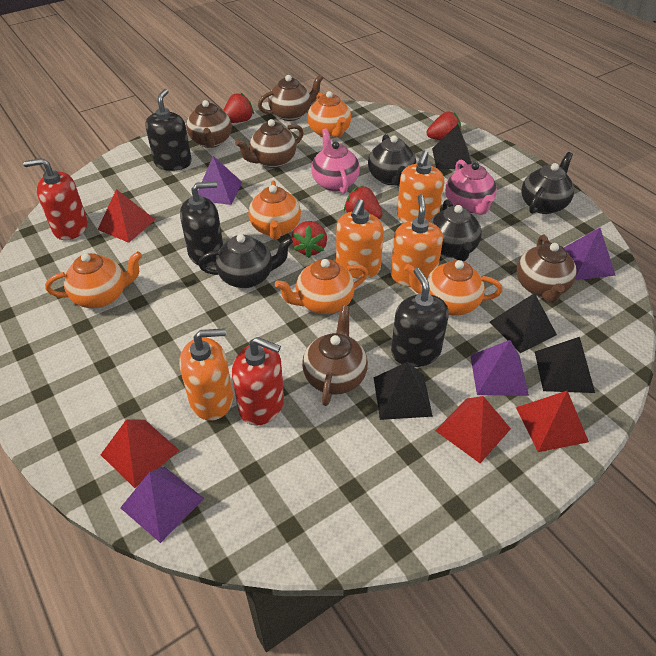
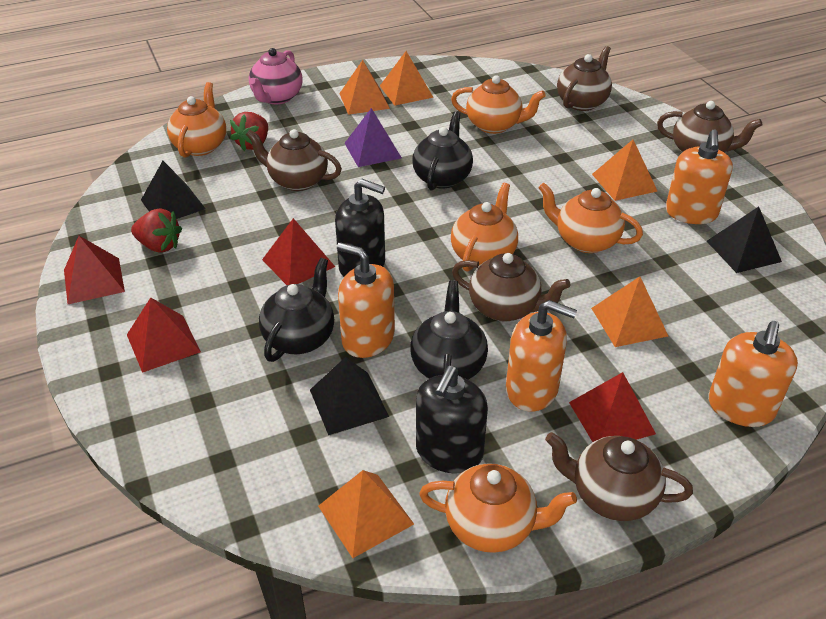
black pyramid: [374,362,433,420] [432,124,472,169] [489,293,557,353] [535,337,595,393] = 4 -> [141,161,206,219] [310,357,389,435] [707,206,782,273] = 3
black soap dispenser: [145,89,192,171] [180,182,223,267] [391,268,449,367] = 3 -> [335,179,385,277] [416,366,488,473] = 2
black teapot: [198,234,293,288] [368,134,416,186] [430,199,482,261] [521,152,574,214] = 4 -> [259,258,334,362] [410,280,488,380] [412,111,473,191] = 3
orange pyramid: none = 0 -> [318,470,414,558] [339,60,390,115] [380,51,434,106] [591,277,668,347] [592,140,657,201] = 5
pink teapot: [311,128,360,194] [445,160,497,215] = 2 -> [249,48,303,104] = 1
purple pyramid: [120,467,204,543] [198,156,242,205] [470,340,529,396] [564,228,616,280] = 4 -> [345,108,402,167] = 1
red soap dispenser: [23,158,88,240] [232,337,284,426] = 2 -> none = 0
red strawberry: [223,93,254,123] [291,221,327,258] [344,186,383,219] [427,112,461,140] = 4 -> [131,209,182,253] [230,112,268,151] = 2

